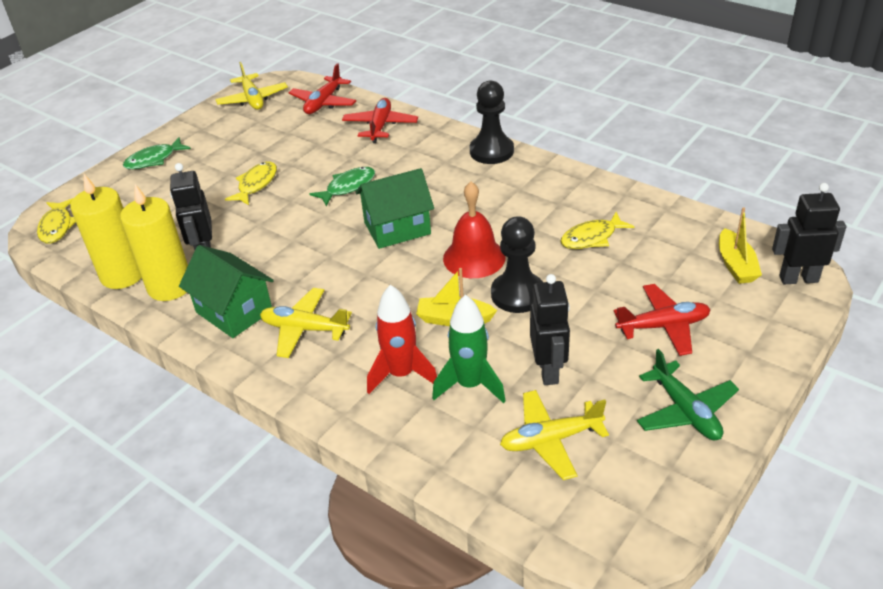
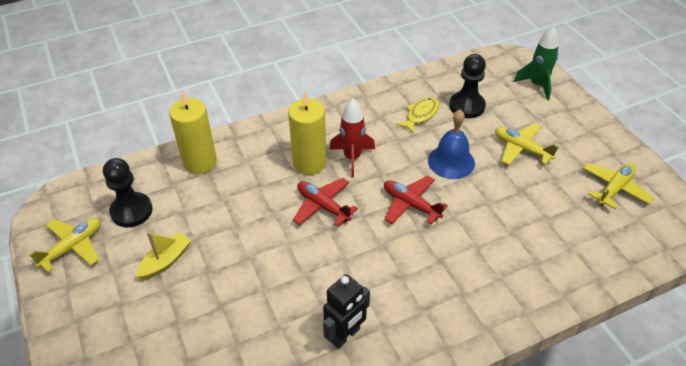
black robot: [170,163,212,250] [530,274,570,385] [772,183,846,284] = 3 -> [323,274,370,349] = 1
blue bell: none = 0 -> [428,110,475,179] = 1
green fish: [123,137,191,169] [310,167,375,206] = 2 -> none = 0
green house: [179,245,274,338] [355,168,434,249] = 2 -> none = 0
green plane: [637,349,739,440] = 1 -> none = 0
red bell: [443,181,505,278] = 1 -> none = 0
red plane: [289,63,356,114] [342,98,418,143] [614,284,711,356] = 3 -> [293,178,358,226] [384,175,448,224] = 2
yellow boat: [416,268,497,326] [719,207,762,284] = 2 -> [136,232,191,280] = 1
yellow fish: [37,198,76,244] [225,162,277,205] [560,212,635,249] = 3 -> [396,97,439,134] = 1

